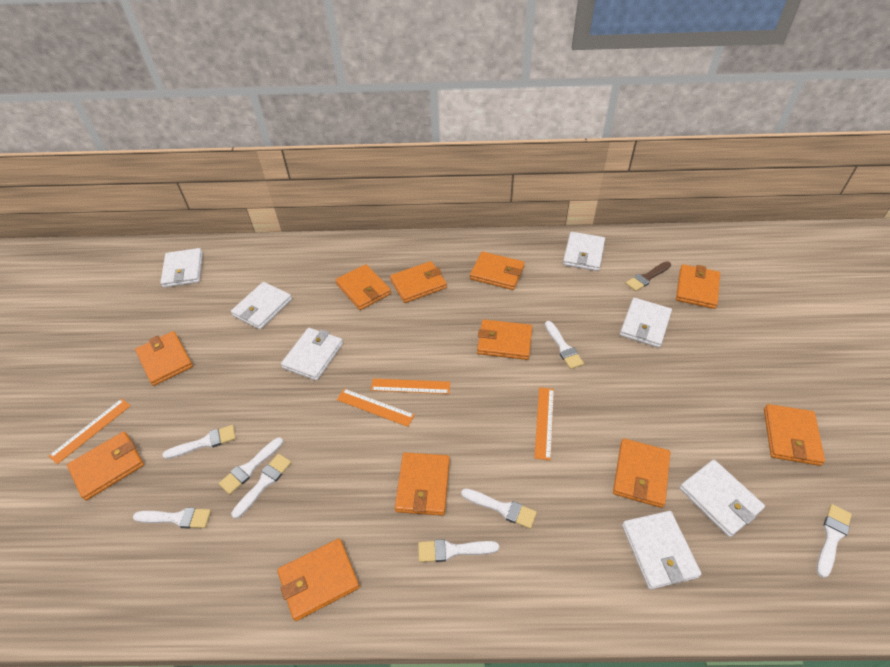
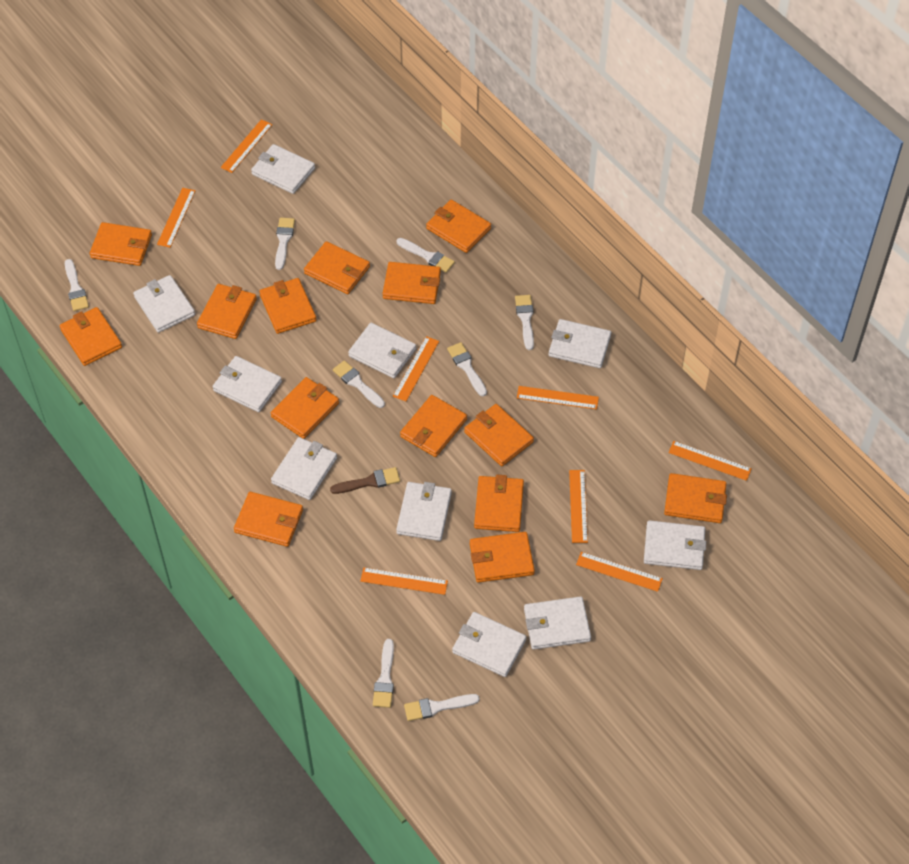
orange ruler: [49,399,131,464] [337,389,415,427] [371,378,450,394] [534,387,554,460] = 4 -> [157,188,195,248] [221,119,272,173] [360,567,448,595] [393,336,439,401] [517,386,599,409] [569,470,588,543] [576,552,663,592] [668,441,752,481] = 8
orange wallet: [67,431,144,501] [135,331,193,386] [277,539,360,621] [335,264,391,310] [390,261,447,303] [395,453,450,516] [470,252,525,290] [477,320,532,360] [613,438,670,508] [676,264,720,309] [764,404,825,466] = 11 -> [60,307,122,366] [90,222,152,266] [197,284,257,339] [234,492,303,547] [259,278,317,334] [271,377,339,439] [304,241,370,294] [382,262,441,304] [400,395,467,457] [426,200,491,253] [464,404,534,466] [470,532,535,583] [474,475,524,532] [664,473,727,523] = 14
white wallet: [160,248,203,288] [231,282,292,329] [281,328,343,381] [563,232,605,271] [620,298,672,348] [622,511,701,590] [679,460,765,537] = 7 -> [133,275,195,333] [212,356,282,412] [251,144,315,194] [271,437,337,500] [348,323,416,378] [396,482,452,541] [452,612,526,677] [524,596,591,650] [549,319,611,368] [644,520,706,570] = 10

